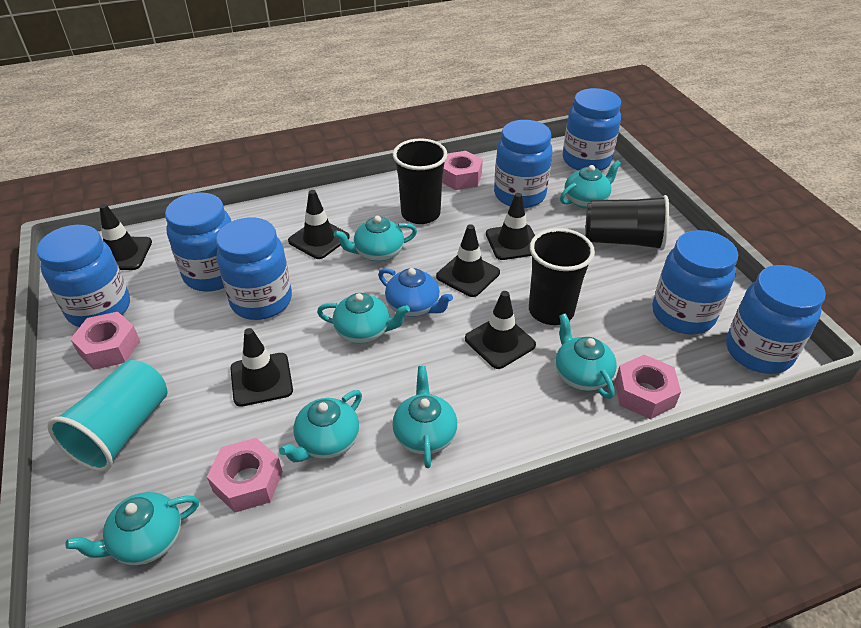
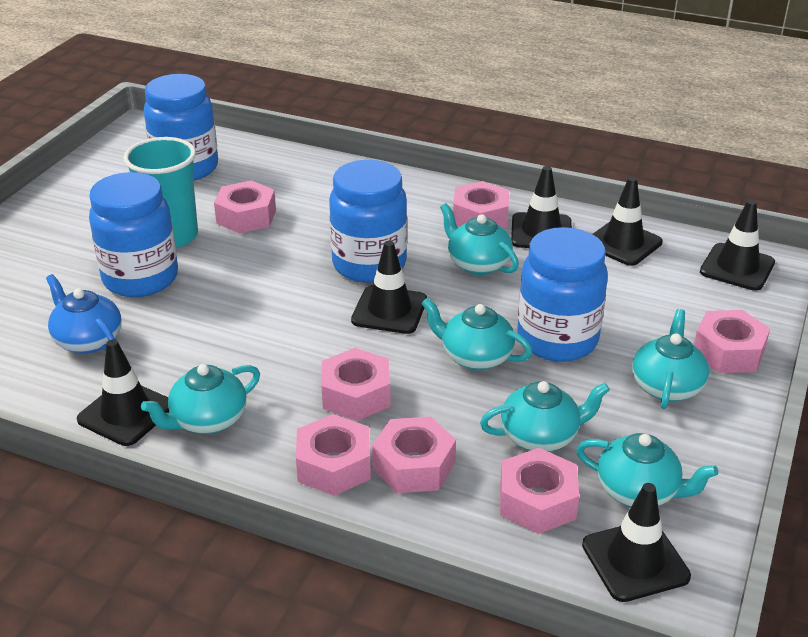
black cup: [393,138,448,224] [529,228,595,325] [585,195,669,251] = 3 -> none = 0
blue jar: [37,225,130,327] [165,192,232,292] [216,217,292,320] [494,120,553,208] [563,88,621,171] [652,230,738,335] [726,265,826,374] = 7 -> [89,172,178,297] [144,74,218,181] [329,160,407,283] [517,227,608,362] = 4
pink nut: [70,312,140,370] [207,438,283,513] [442,151,483,190] [615,355,681,419] = 4 -> [214,180,276,234] [296,414,371,496] [322,348,391,421] [372,416,456,493] [453,181,509,228] [500,448,579,534] [694,310,770,373] = 7
turquoise teapot: [65,492,199,565] [279,390,362,462] [317,293,410,343] [334,216,417,262] [392,366,457,468] [555,313,617,399] [560,160,621,209] = 7 -> [141,364,260,434] [421,298,533,370] [440,203,519,275] [480,381,610,452] [576,433,718,507] [632,309,709,409] = 6

